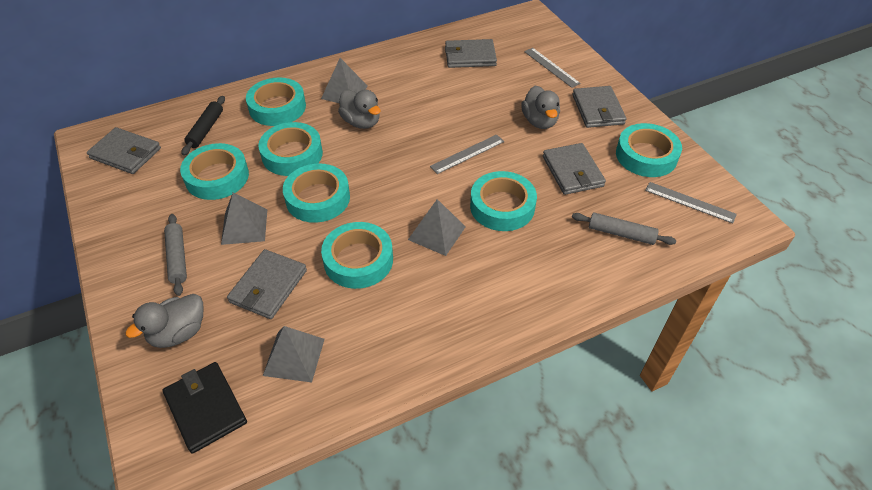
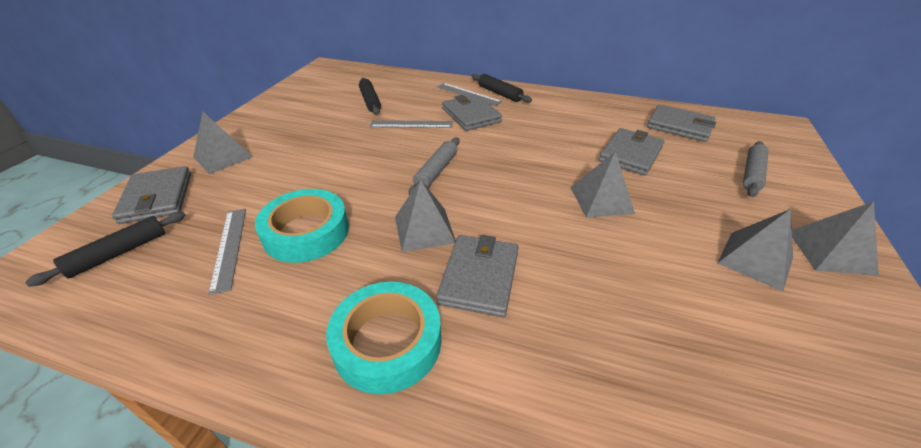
black rolling pin: [182,96,225,155] = 1 -> [25,211,186,287] [359,78,381,115] [472,74,532,103] = 3
black wallet: [163,362,247,454] = 1 -> none = 0
grey duck: [125,294,203,348] [338,89,381,129] [521,85,560,129] = 3 -> none = 0
grey pyramid: [221,193,267,245] [263,326,325,382] [321,58,368,103] [408,199,466,256] = 4 -> [193,112,252,174] [395,179,456,252] [570,151,635,218] [718,209,793,292] [792,201,879,276] = 5
turquoise tape: [180,143,249,200] [246,78,306,126] [258,122,323,176] [283,163,350,223] [321,222,393,289] [470,171,537,231] [616,123,682,177] = 7 -> [255,189,349,263] [326,282,441,394] = 2

